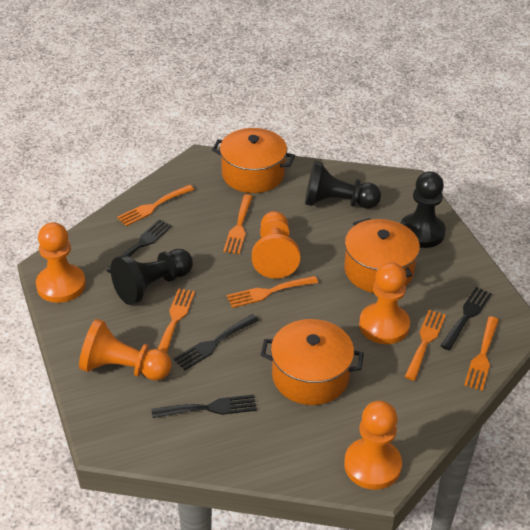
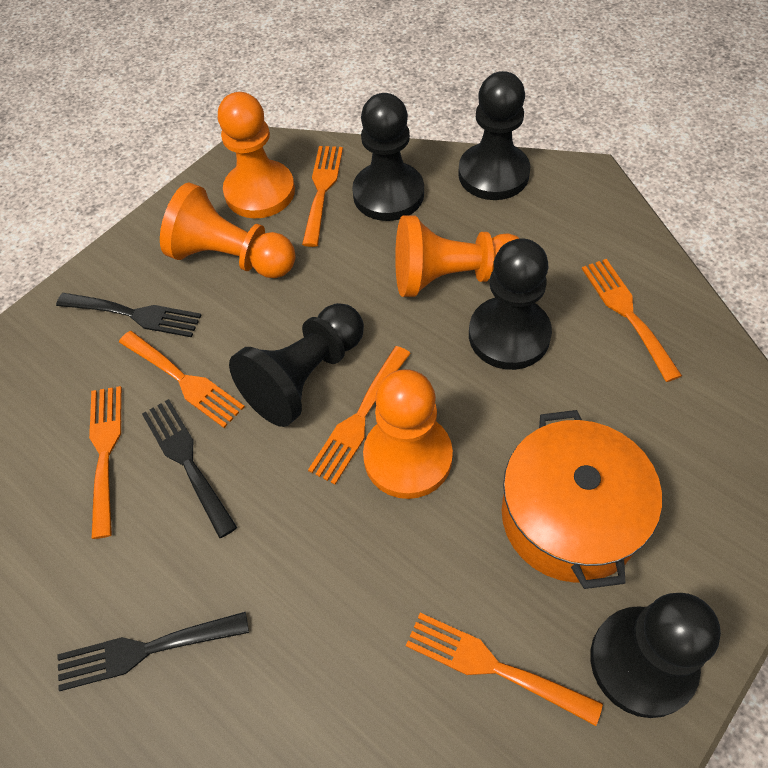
black fork: [106,220,172,273] [151,395,257,418] [174,314,259,370] [440,287,492,350] = 4 -> [56,293,201,337] [57,612,249,691] [142,399,237,538] = 3
black pawn: [111,249,193,305] [305,161,381,209] [401,171,446,248] = 3 -> [229,303,364,427] [352,93,424,221] [458,71,530,200] [469,238,552,370] [590,593,721,718] = 5
orange pawn: [36,222,86,303] [79,319,172,380] [252,211,300,279] [344,401,402,490] [359,262,410,344] = 5 -> [160,183,296,278] [218,92,295,218] [363,369,453,499] [395,215,520,297] = 4
orange pot: [212,128,295,193] [261,319,364,405] [344,218,420,293] = 3 -> [502,410,662,589] = 1

